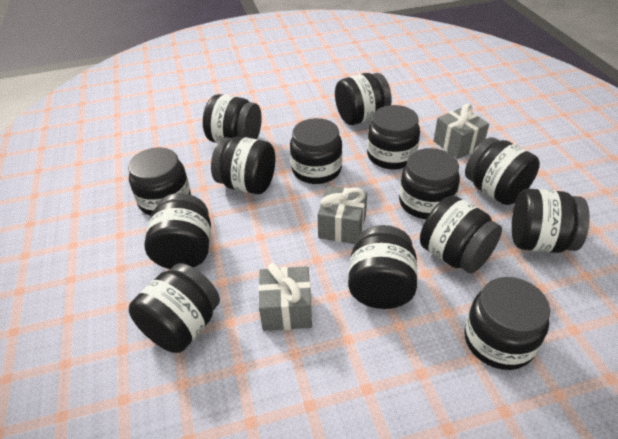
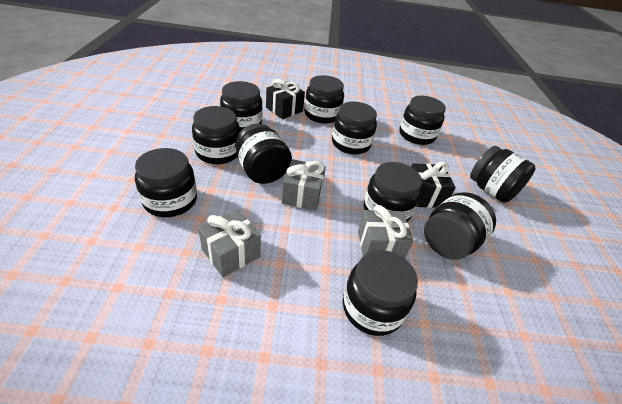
black gift: none = 0 -> [266,79,305,119] [411,162,456,208] = 2
black jar: [128,147,191,216] [129,263,220,353] [144,193,211,269] [203,94,262,143] [211,136,275,194] [290,118,342,184] [335,73,392,125] [348,225,417,309] [367,105,420,169] [399,148,460,219] [420,196,502,273] [464,277,550,370] [465,137,540,205] [512,189,590,253] = 14 -> [135,148,197,217] [192,106,240,164] [220,81,263,131] [235,123,292,184] [304,75,344,124] [332,102,377,154] [343,250,418,336] [364,162,422,222] [399,96,446,145] [424,192,496,260] [470,146,535,203] = 11

